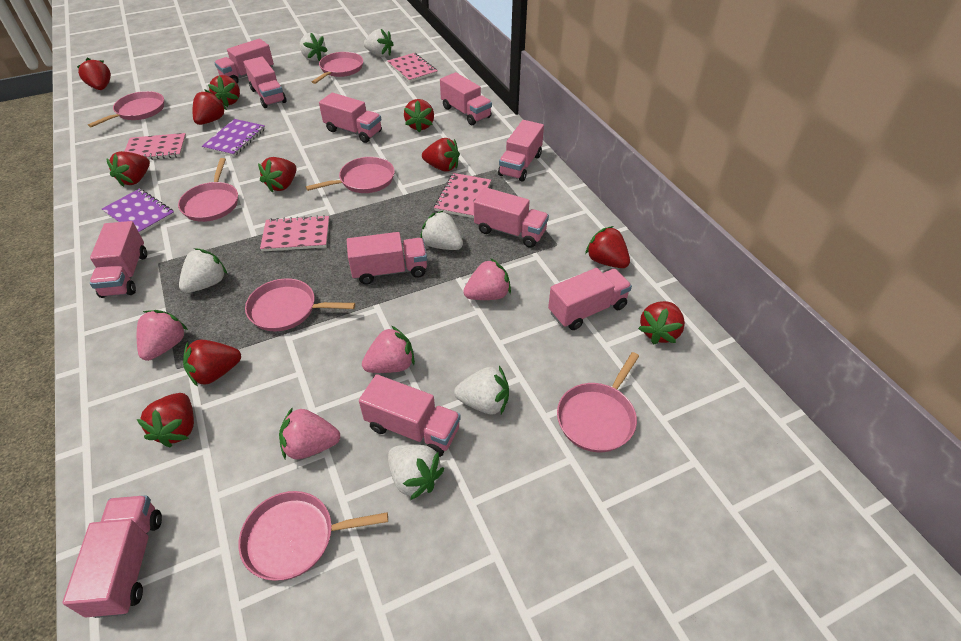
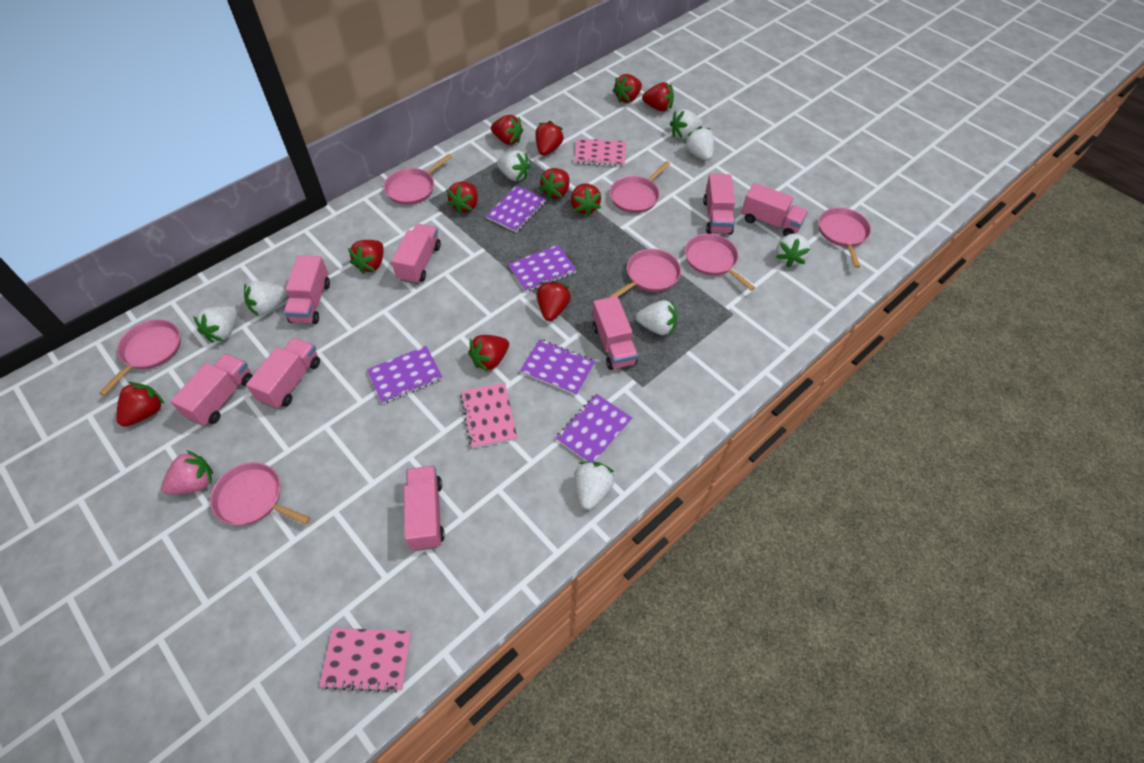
pink notebook: [124,133,186,160] [260,215,329,252] [387,53,437,82] [434,173,491,218] = 4 -> [319,628,412,693] [460,383,517,448] [574,139,626,167] = 3
pink strawberry: [137,310,188,361] [279,407,340,459] [362,326,415,373] [463,258,511,300] = 4 -> [161,450,213,495] = 1
pink truck: [62,495,162,618] [90,221,147,298] [214,39,274,83] [243,56,286,108] [319,92,382,143] [347,232,427,285] [359,374,461,457] [440,72,492,125] [474,187,549,248] [498,120,544,181] [548,268,632,330] = 11 -> [170,353,253,426] [246,338,320,409] [284,255,330,324] [391,224,441,284] [404,466,445,551] [592,296,638,370] [703,174,735,235] [741,183,808,236] = 8
purple notebook: [102,189,175,235] [202,119,265,156] = 2 -> [367,346,442,404] [486,185,546,233] [508,245,577,292] [520,339,595,396] [555,394,632,462] = 5
white strawberry: [179,248,228,293] [300,32,328,61] [364,29,394,57] [388,444,445,500] [420,210,463,250] [454,366,509,414] = 6 -> [194,306,237,343] [244,281,288,316] [497,150,531,181] [574,461,614,510] [636,300,677,336] [670,109,702,139] [684,126,714,161] [776,233,810,267] = 8

